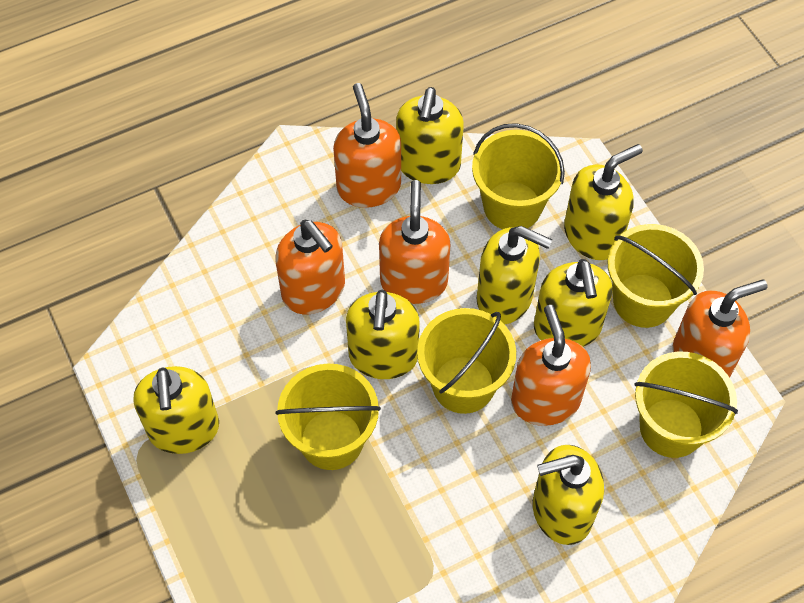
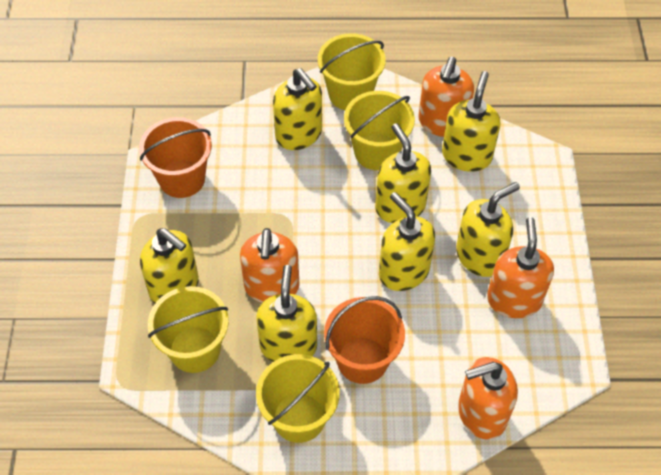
orange bucket: none = 0 -> [139,117,212,198] [324,296,405,384] = 2
orange soap dispenser: [275,220,345,314] [333,83,401,208] [379,180,451,304] [511,305,591,426] [672,280,767,378] = 5 -> [240,228,300,303] [418,57,474,137] [458,357,518,440] [487,217,554,318] = 4
yellow bucket: [276,364,381,470] [417,308,516,414] [472,123,565,229] [607,224,704,328] [634,352,738,458] = 5 -> [148,286,229,373] [256,354,340,443] [318,33,386,110] [344,91,415,170] = 4

